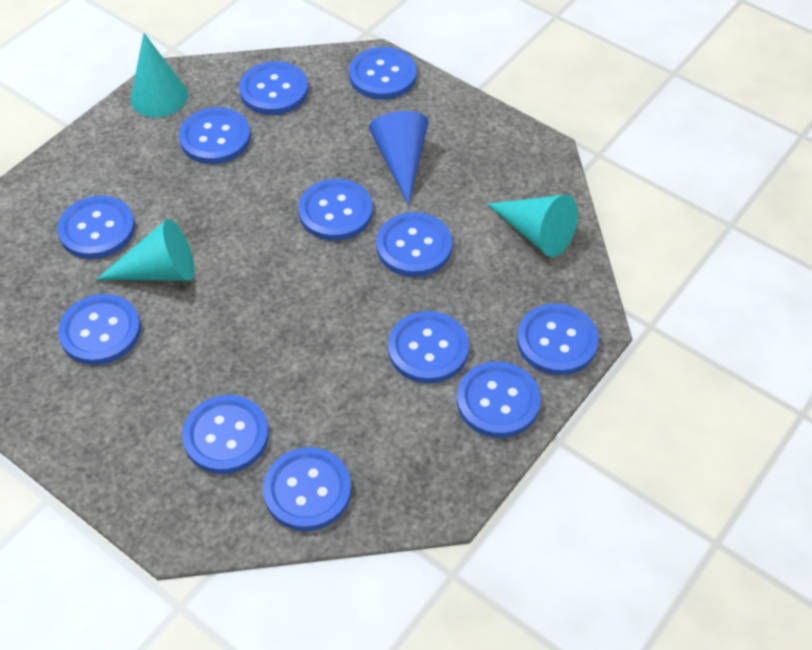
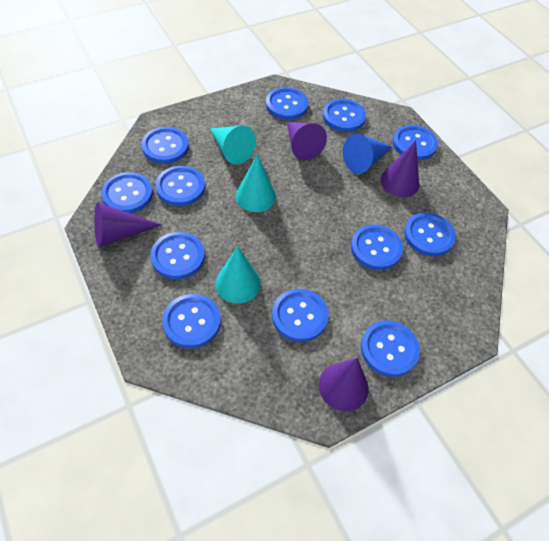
purple cone: none = 0 -> [95,202,161,247] [287,122,327,161] [319,358,369,411] [381,141,419,197] = 4

